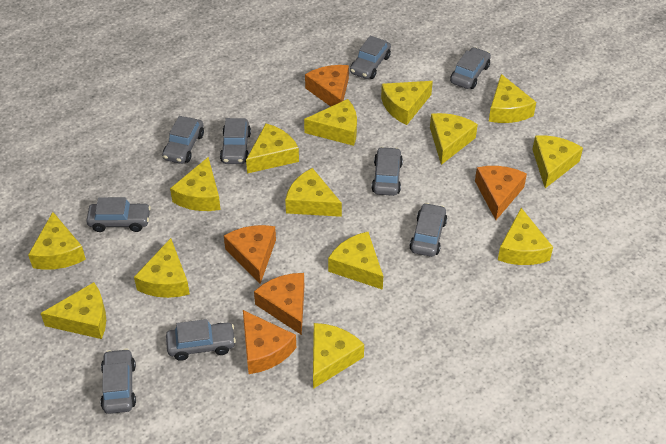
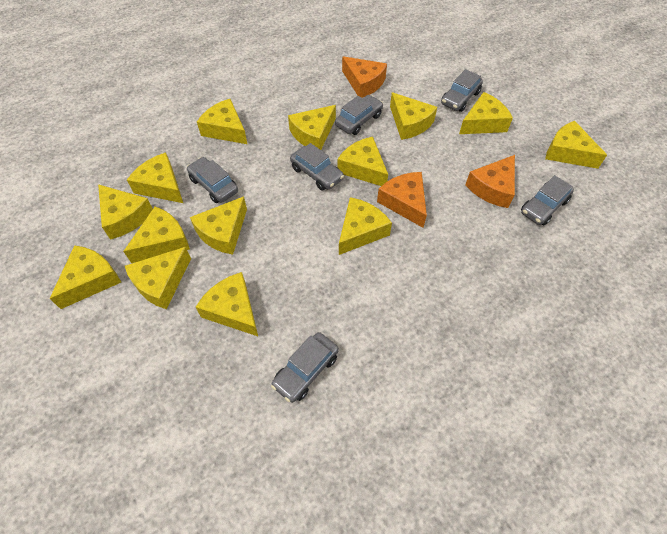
grey car: [86,197,151,232] [100,348,136,414] [162,116,204,164] [166,319,236,361] [220,118,251,164] [350,36,391,79] [372,147,403,196] [409,203,447,257] [450,47,491,89] = 9 -> [187,157,238,203] [271,332,339,403] [290,143,344,190] [335,95,383,135] [441,69,483,112] [521,175,574,225] = 6
orange cheese: [224,225,276,284] [243,310,296,374] [254,273,304,335] [305,65,349,107] [475,166,527,220] = 5 -> [342,56,387,98] [377,172,427,228] [465,155,515,208] = 3

